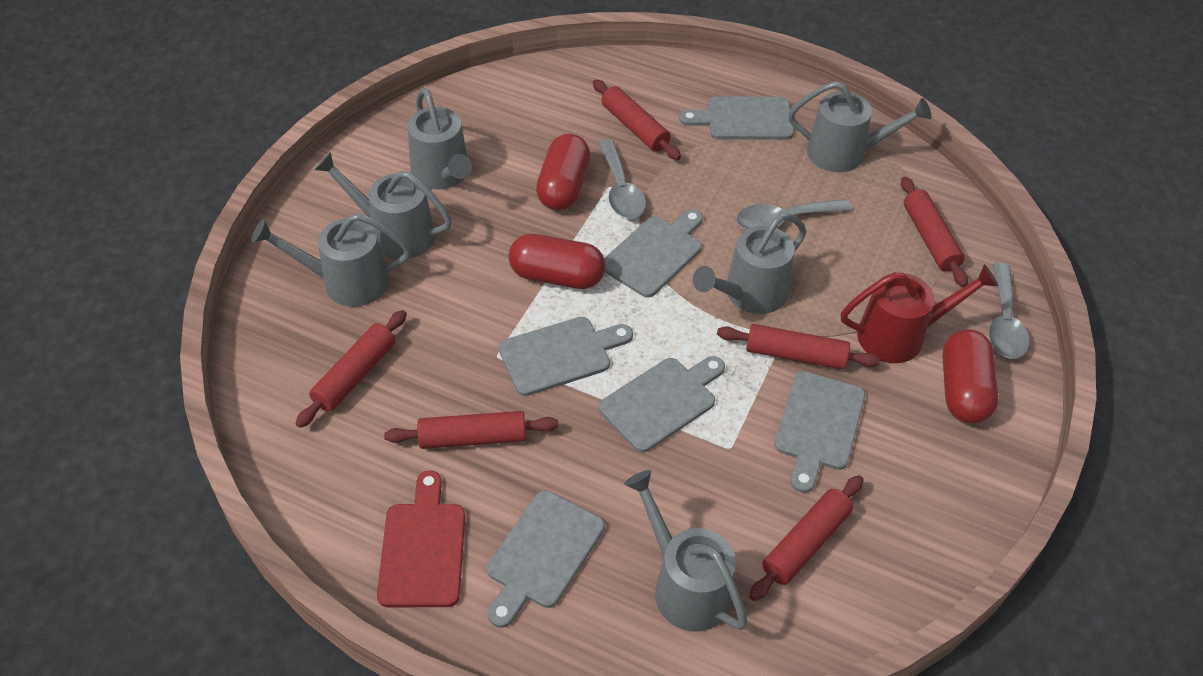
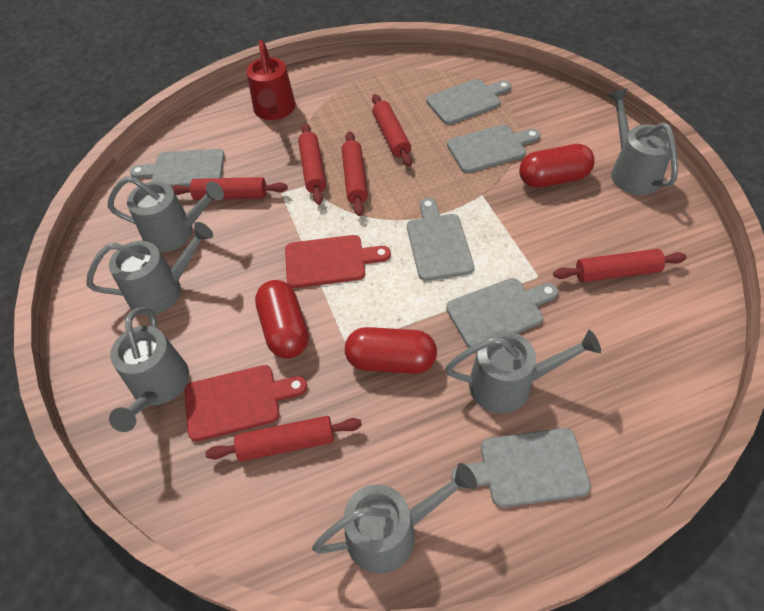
grey spoon: [598,139,646,218] [736,199,852,230] [989,263,1030,359] = 3 -> none = 0
red cutting board: [377,470,465,607] = 1 -> [185,365,307,441] [285,235,391,288] = 2

